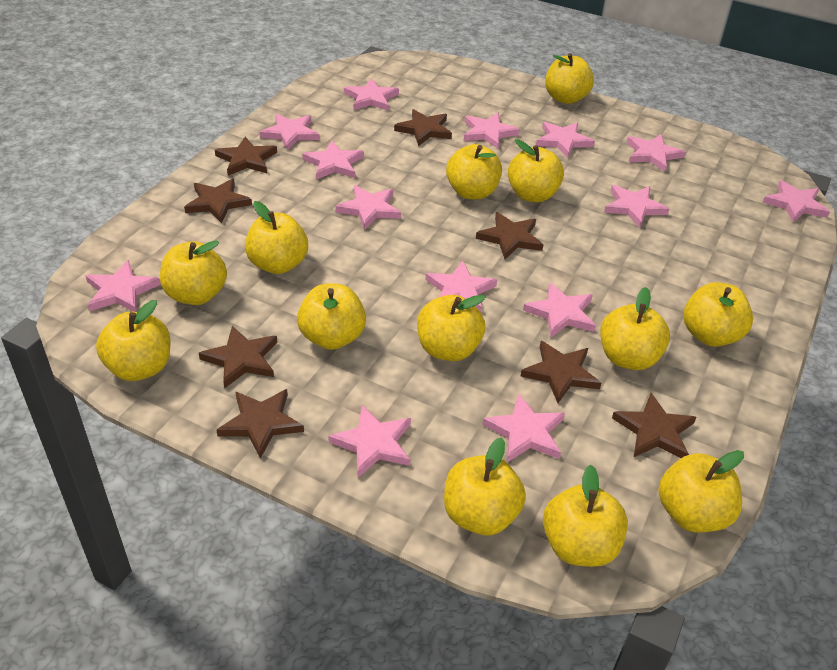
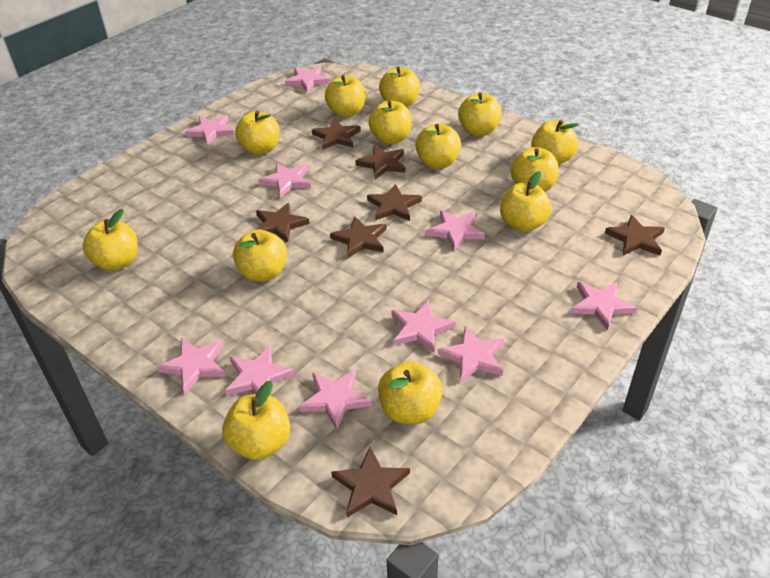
brown star: [184,179,252,223] [199,326,277,389] [215,137,277,176] [216,389,304,458] [394,109,452,146] [476,212,544,259] [521,341,601,403] [612,393,696,458] = 8 -> [256,203,309,243] [312,119,361,150] [330,216,387,258] [331,447,410,517] [355,145,406,179] [367,184,422,221] [605,215,665,255] = 7
pink star: [85,260,161,312] [260,114,320,151] [302,141,364,180] [328,405,411,477] [335,185,401,230] [344,78,399,111] [425,261,497,313] [464,113,520,149] [482,393,565,463] [523,283,596,337] [536,122,595,158] [604,185,669,228] [627,134,686,172] [763,180,830,223] = 14 -> [157,339,226,394] [185,115,234,146] [225,345,295,395] [259,163,311,198] [285,66,330,93] [299,369,372,430] [392,300,455,352] [427,210,485,251] [438,327,504,383] [571,282,637,330] = 10

